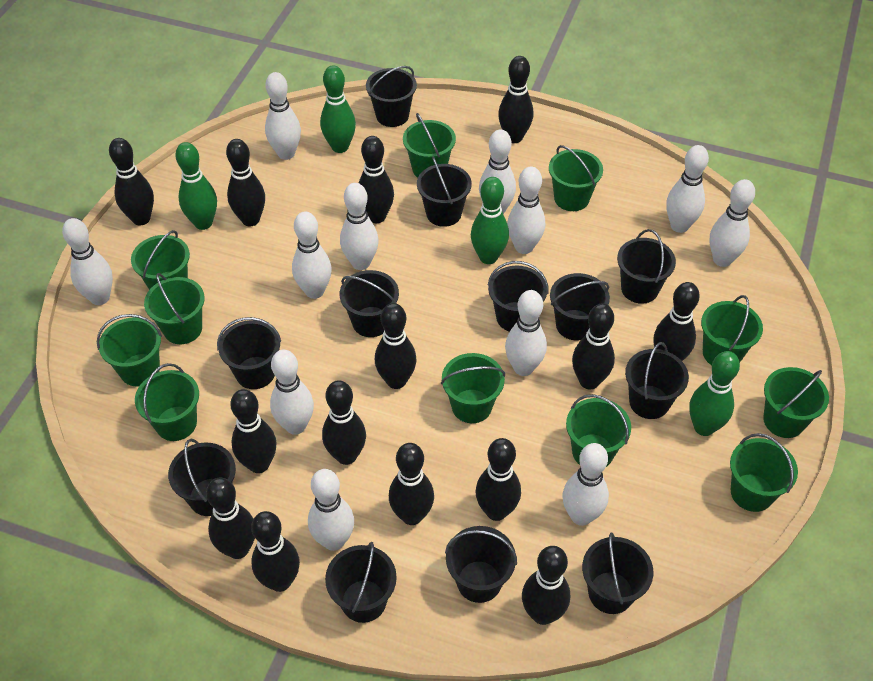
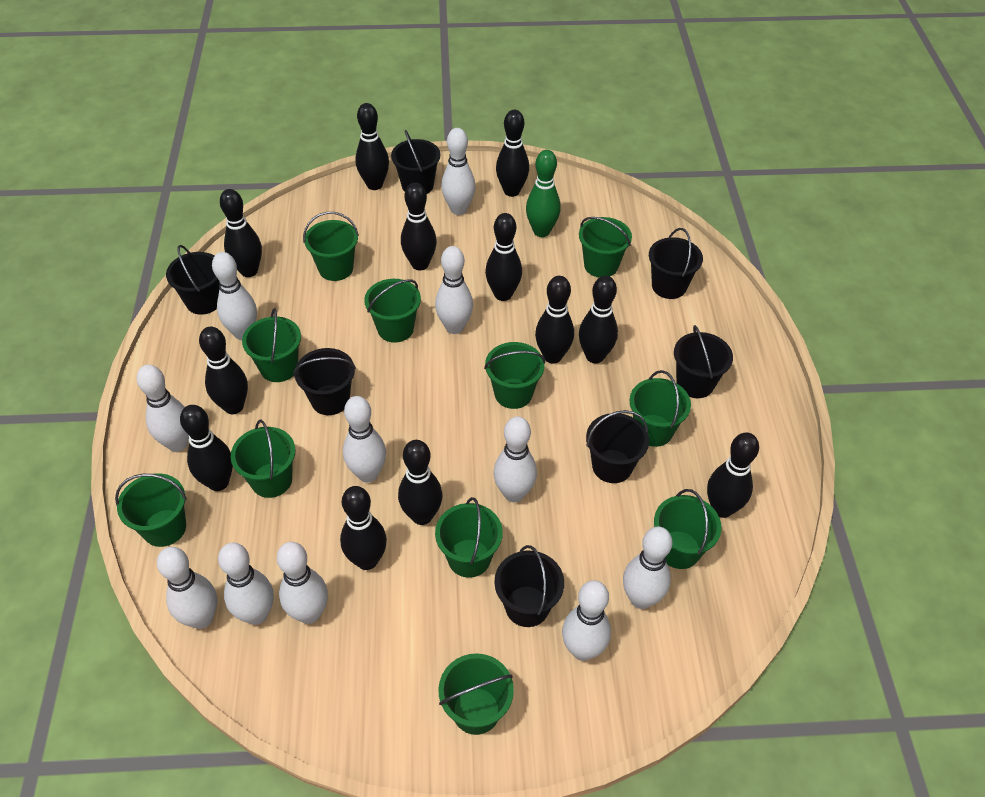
black bowling pin: [109,138,154,225] [206,478,255,559] [226,139,265,226] [230,389,277,473] [251,511,300,592] [322,380,366,465] [359,136,394,223] [375,303,416,389] [389,443,434,525] [475,438,521,521] [498,56,533,143] [522,546,570,625] [572,303,615,389] [654,282,700,361] = 14 -> [180,405,233,491] [199,327,248,414] [220,189,262,277] [340,486,387,570] [355,103,389,190] [398,440,443,525] [401,182,437,270] [485,213,522,301] [496,110,529,197] [535,276,574,364] [579,276,618,363] [707,432,759,518] = 12
black bucket: [168,438,236,516] [217,317,281,389] [325,542,397,623] [340,270,399,337] [366,66,417,127] [417,156,472,227] [445,526,517,603] [488,261,548,332] [550,273,610,340] [582,532,654,614] [617,229,676,304] [625,342,689,419] = 12 -> [166,245,219,315] [293,348,356,415] [391,130,440,194] [494,545,564,627] [586,410,649,483] [649,228,703,299] [674,325,733,398] = 7
green bowling pin: [175,142,217,230] [320,65,356,153] [471,177,509,264] [689,351,740,436] = 4 -> [526,150,561,237] = 1
white bowling pin: [62,218,113,305] [265,72,301,160] [270,350,314,435] [292,212,332,299] [308,469,354,551] [340,183,379,270] [479,129,516,214] [505,290,547,376] [507,167,545,254] [563,443,609,526] [666,145,709,233] [709,179,755,267] = 12 -> [137,365,189,452] [157,547,217,629] [212,252,257,340] [218,543,274,625] [277,542,328,624] [343,396,386,482] [435,246,473,334] [441,128,475,215] [493,416,537,502] [562,580,611,661] [623,527,673,609] = 11

